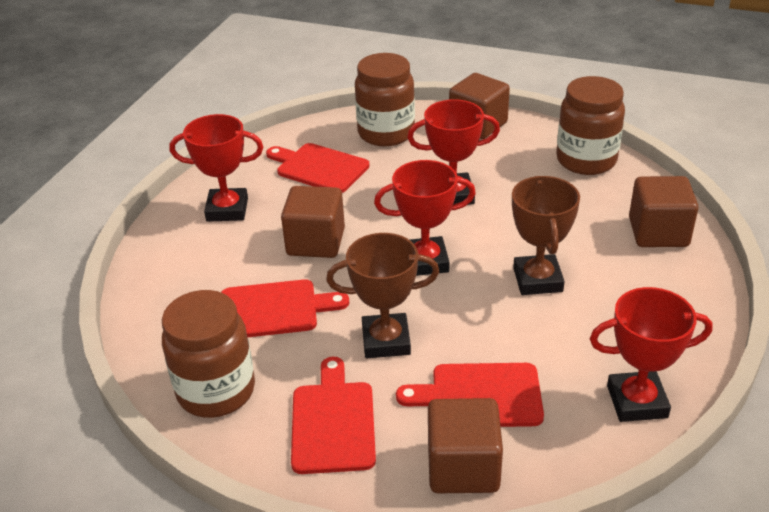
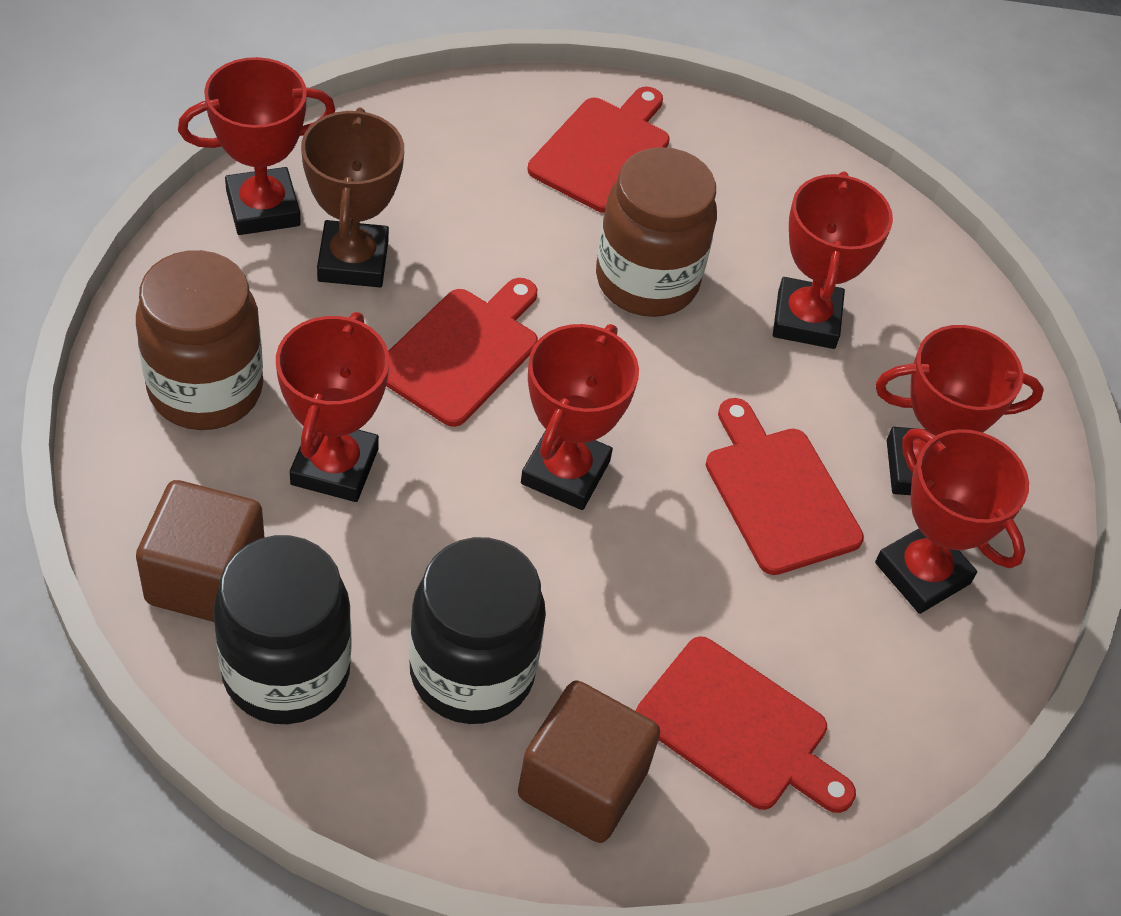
black jar: none = 0 -> [213,535,351,724] [409,537,546,724] = 2
brown cube: [281,186,345,258] [428,398,503,493] [449,73,510,139] [629,176,699,247] = 4 -> [136,480,265,622] [518,680,660,843] = 2
brown jar: [162,290,255,418] [355,53,415,147] [556,76,625,175] = 3 -> [136,250,263,430] [596,147,717,317] = 2
brown trophy: [326,233,439,358] [512,176,580,295] = 2 -> [301,108,404,287] = 1
red trophy: [170,114,263,222] [374,160,476,276] [407,99,500,205] [590,287,713,422] = 4 -> [178,57,336,235] [276,312,389,502] [521,324,639,510] [773,171,893,349] [875,325,1044,495] [875,429,1029,614] = 6

